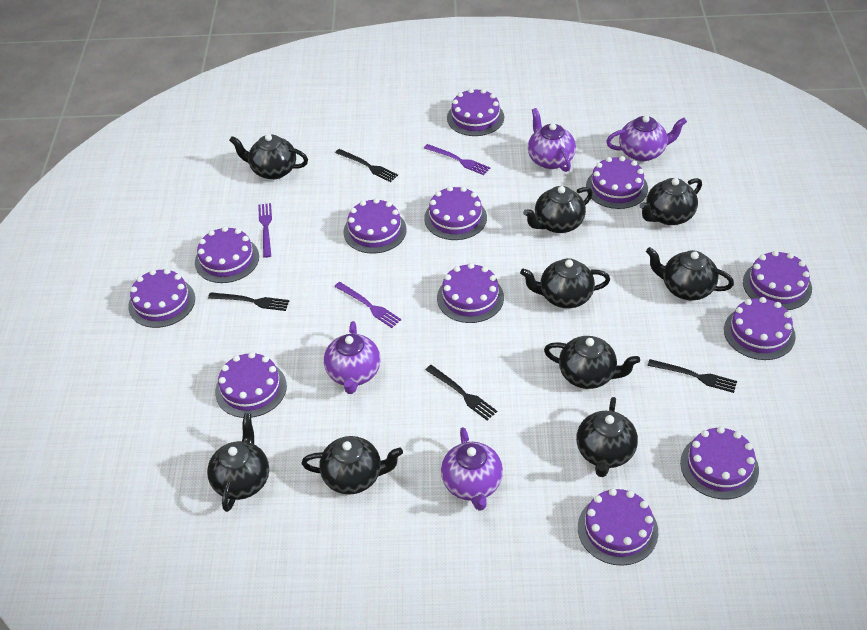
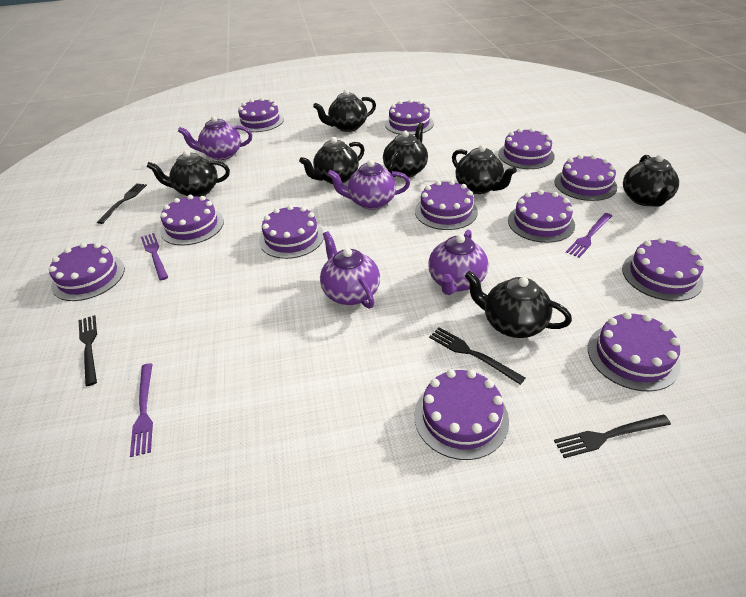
black teapot: [207,413,269,512] [229,134,308,180] [302,436,403,495] [520,258,610,308] [523,186,593,233] [544,336,640,389] [576,397,638,477] [639,178,702,225] [646,247,734,300] = 9 -> [147,150,230,197] [299,137,365,184] [313,89,376,132] [383,123,428,178] [452,145,517,194] [465,271,572,338] [623,154,679,207] = 7

